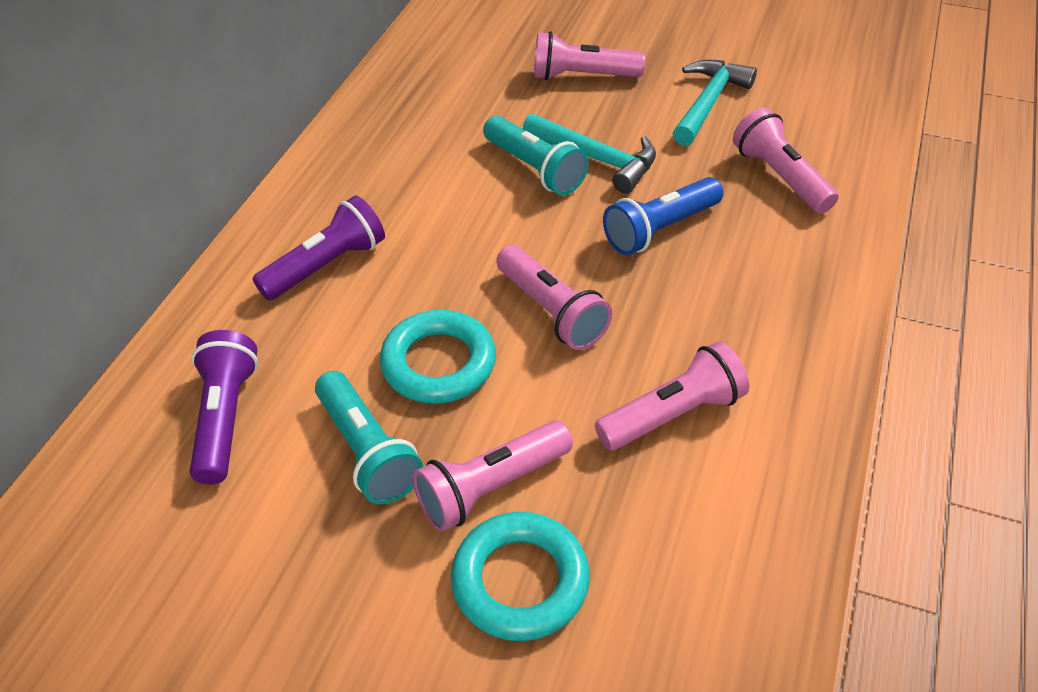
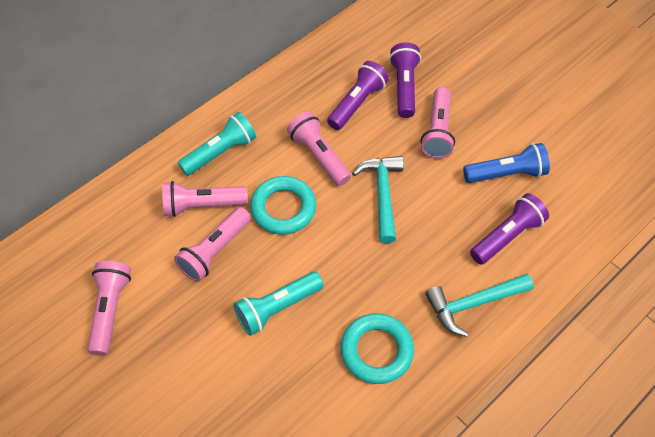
purple flashlight: [190,330,258,485] [253,196,385,301] = 2 -> [327,61,389,130] [389,42,421,118] [470,193,549,265] = 3

